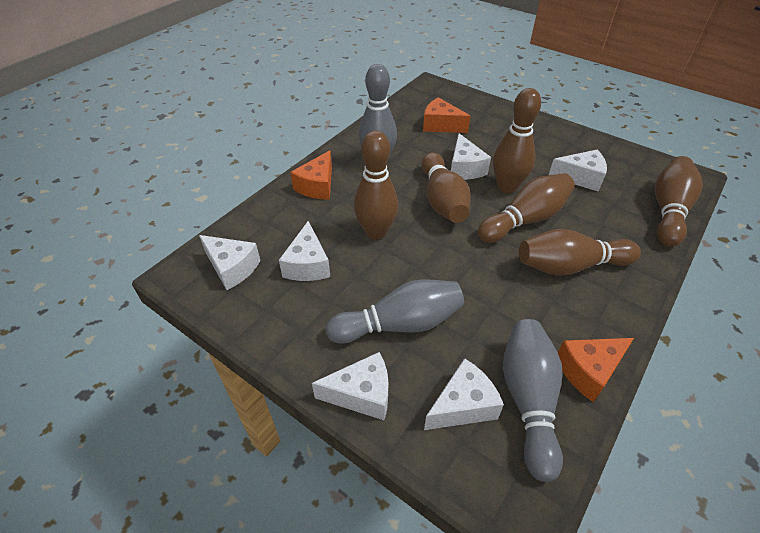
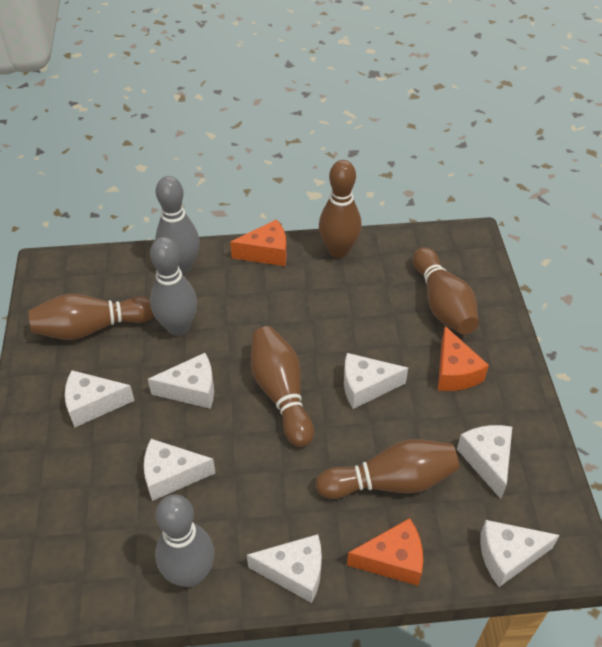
brown bowling pin: [354,130,399,240] [422,152,471,223] [478,173,575,243] [493,88,541,193] [519,229,641,276] [655,156,703,247] = 6 -> [29,294,154,340] [251,326,314,447] [316,439,459,499] [319,160,362,258] [413,247,479,334] = 5
white cheese: [199,235,261,290] [279,221,330,281] [312,352,388,420] [424,358,504,430] [451,133,491,180] [549,149,607,192] = 6 -> [65,370,135,427] [144,439,215,501] [148,353,214,409] [247,534,322,603] [344,353,408,409] [457,425,512,499] [480,520,560,587] = 7

